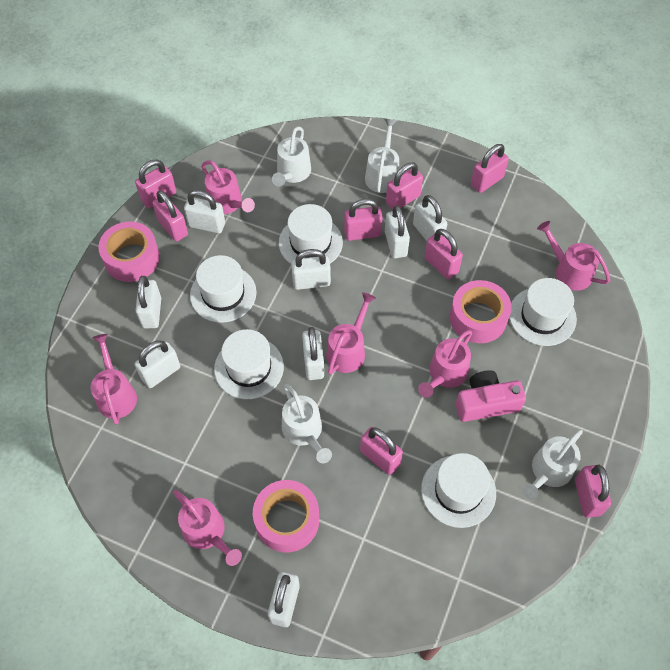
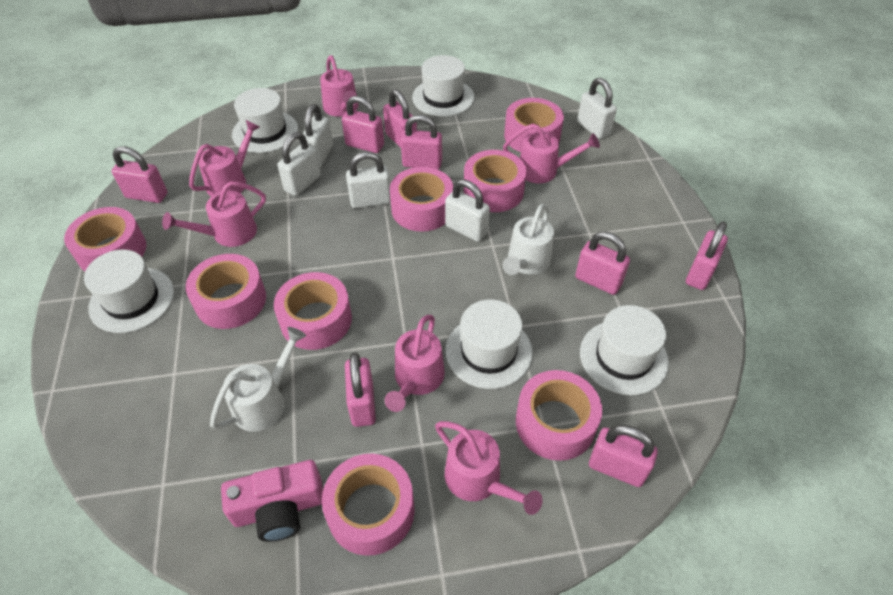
pink tape: [98,222,160,282] [253,480,319,552] [450,280,512,343] = 3 -> [64,207,146,271] [186,254,266,329] [274,272,352,350] [322,454,414,556] [390,167,453,232] [464,150,527,212] [504,98,564,152] [516,370,602,461] = 8
white padlock: [135,276,161,328] [135,340,180,388] [184,190,225,233] [268,572,300,627] [291,249,331,290] [302,327,324,380] [385,205,410,259] [413,195,447,241] = 8 -> [277,132,321,196] [303,104,333,167] [346,152,391,208] [445,179,490,242] [577,78,617,139] = 5
white watering can: [272,127,311,187] [282,384,332,463] [365,119,399,193] [522,429,583,500] = 4 -> [210,327,306,432] [503,204,554,275] = 2

